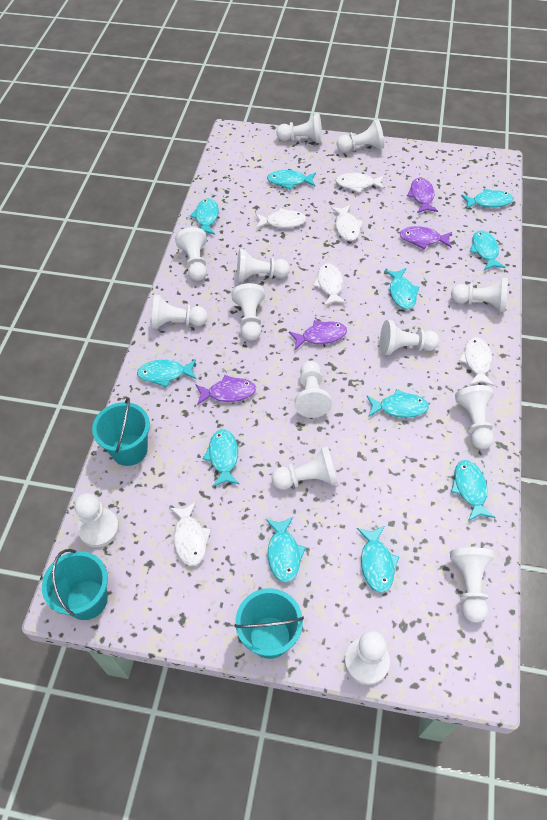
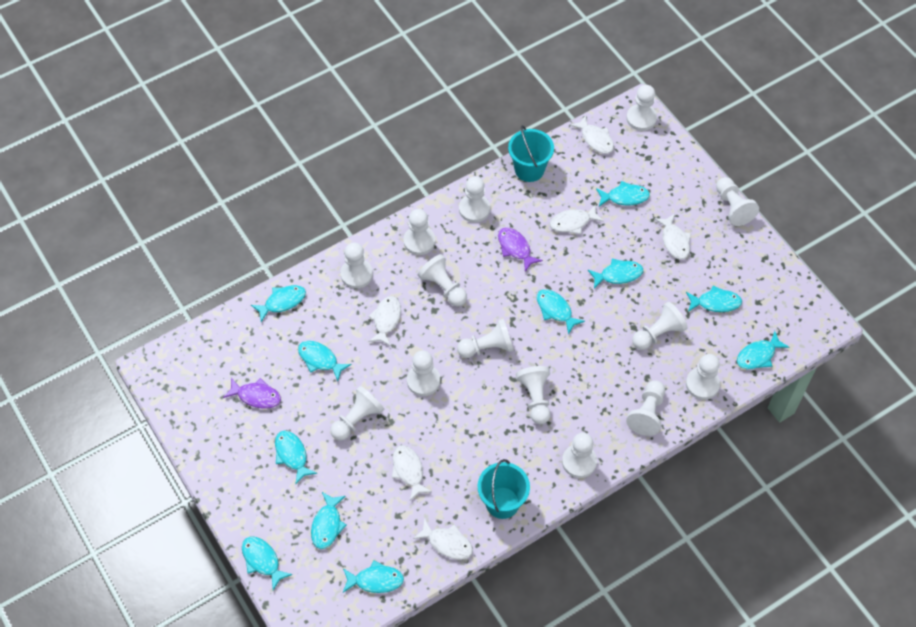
purple fish: [195,375,256,405] [289,320,347,350] [400,226,452,249] [407,177,438,213] = 4 -> [223,378,281,409] [498,227,543,272] = 2
turquoise bucket: [42,549,108,620] [92,397,150,466] [234,588,304,659] = 3 -> [478,459,530,519] [508,125,554,182] = 2

